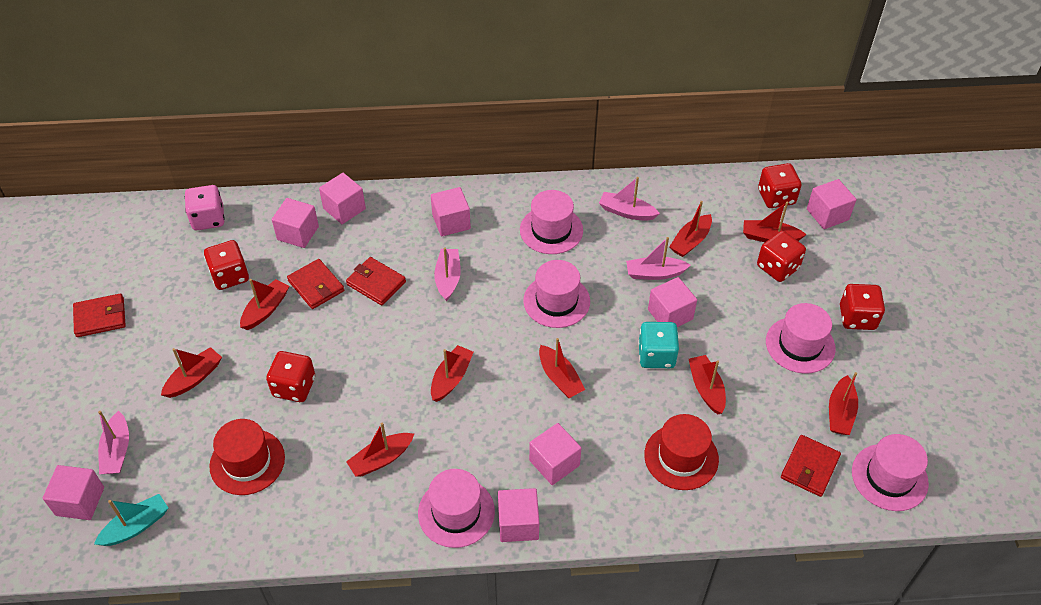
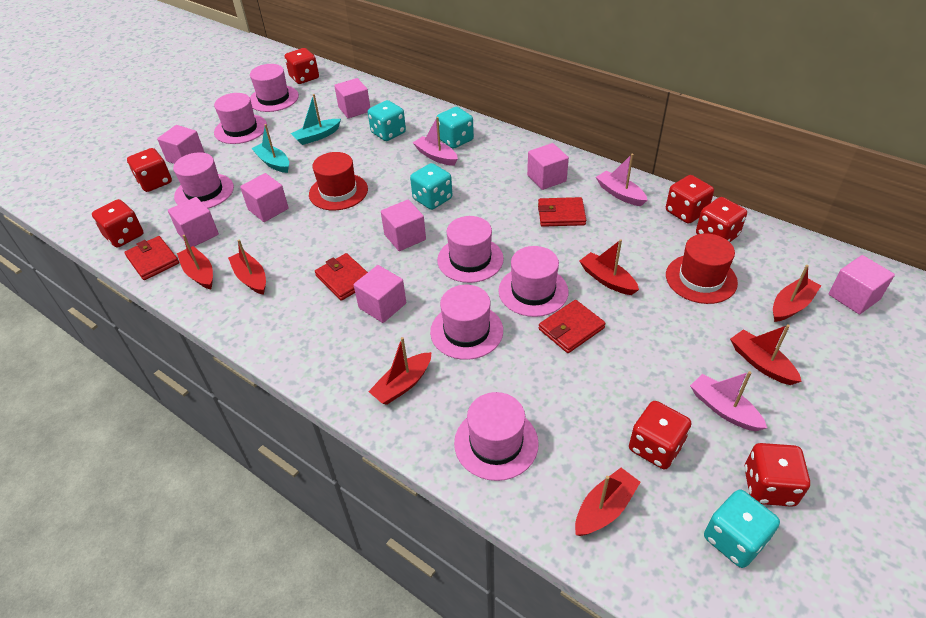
pink boat: [98,411,129,474] [434,248,461,301] [599,177,660,221] [626,237,691,280] = 4 -> [413,117,458,166] [596,154,647,206] [690,371,767,431] = 3
pink dice: [185,185,225,230] = 1 -> none = 0
pink hat: [418,469,495,548] [520,190,583,254] [523,260,590,328] [766,303,836,374] [852,434,929,511] = 5 -> [173,152,234,209] [214,93,267,144] [250,64,299,112] [430,285,503,360] [437,216,504,283] [454,392,539,481] [498,246,569,317] = 7
red boat: [161,347,222,398] [240,279,289,330] [346,422,414,476] [431,345,473,402] [539,338,585,398] [669,201,712,257] [689,355,726,414] [743,202,807,242] [829,372,858,435] = 9 -> [177,235,213,289] [228,239,266,295] [368,337,432,405] [575,468,640,536] [579,239,639,295] [730,324,802,385] [773,265,821,322] = 7
red dice: [204,240,249,290] [266,351,315,402] [757,231,806,282] [758,163,802,208] [840,284,885,330] = 5 -> [92,199,144,248] [127,148,172,192] [285,48,319,84] [629,401,691,469] [666,175,714,224] [696,197,747,242] [744,443,810,507] = 7
turquoise boat: [94,494,168,546] = 1 -> [251,124,289,173] [291,94,341,145] = 2
turquoise dice: [638,322,679,368] = 1 -> [368,100,406,141] [410,163,452,210] [436,107,474,149] [704,489,780,568] = 4

